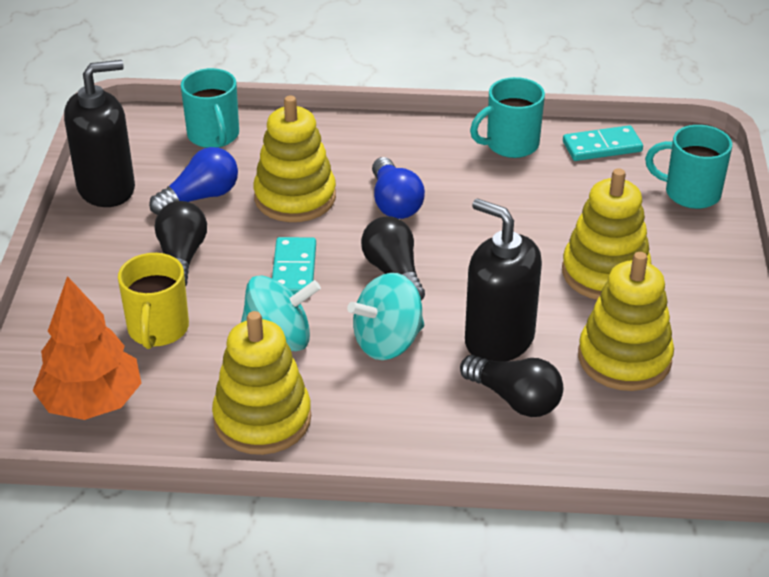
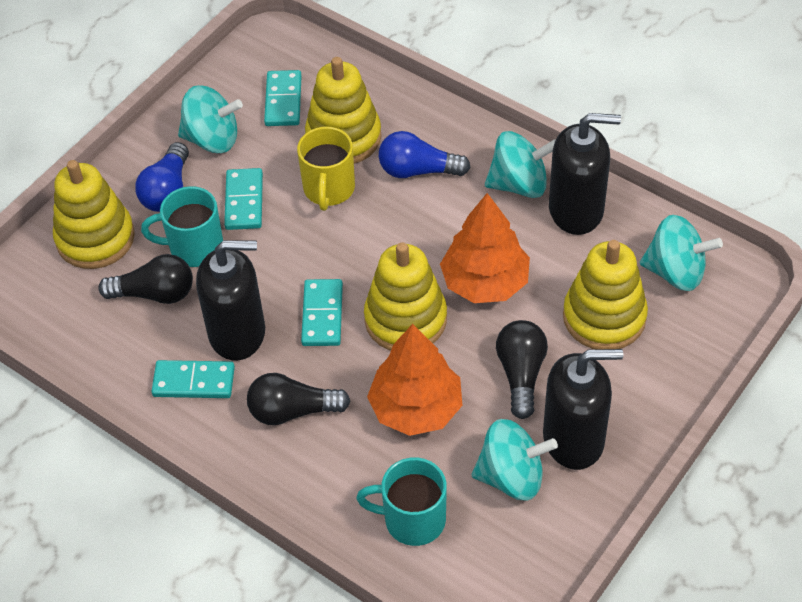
black soap dispenser: [64,60,135,207] [465,199,542,362] = 2 -> [196,240,265,361] [543,349,623,470] [549,113,621,235] = 3
orange tree: [33,276,142,420] = 1 -> [367,324,463,436] [440,193,530,303] = 2
turquoise domino: [272,237,316,294] [563,125,643,161] = 2 -> [151,360,235,398] [224,168,263,230] [264,70,302,126] [301,279,343,346] = 4
turquoise mug: [181,68,239,148] [470,77,545,158] [645,125,732,209] = 3 -> [141,186,223,267] [356,457,447,546] = 2
turquoise spinning top: [241,275,321,351] [347,273,424,360] = 2 -> [178,85,243,153] [472,419,558,501] [485,131,555,198] [640,215,723,291] = 4

